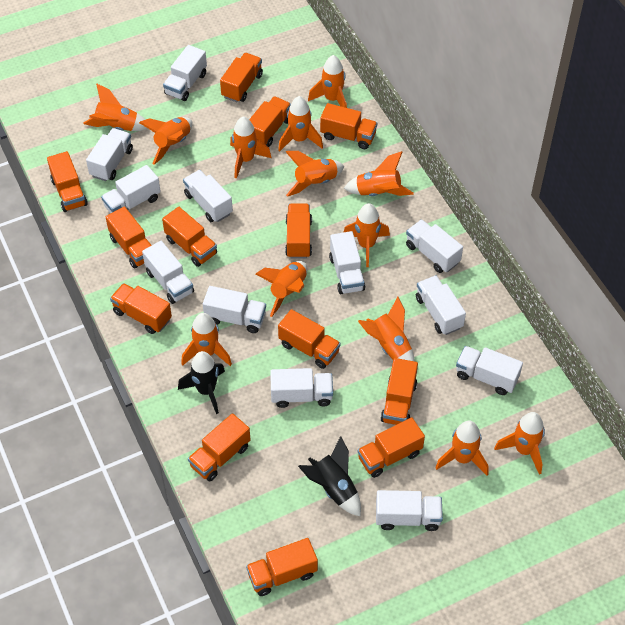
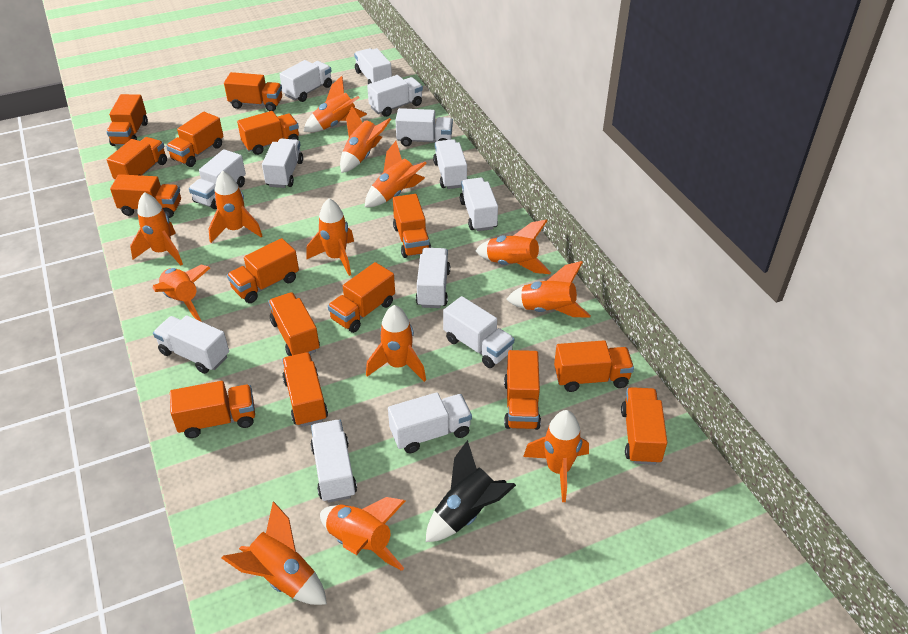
black rocket: [178,351,225,414] [298,436,361,517] = 2 -> [426,440,516,542] = 1
orange truck: [47,151,88,212] [106,207,152,269] [110,283,172,334] [162,207,217,267] [188,413,251,481] [220,53,263,102] [246,538,318,596] [249,96,291,147] [278,309,341,369] [285,204,312,259] [320,103,377,149] [358,417,425,478] [380,358,418,425] = 13 -> [107,94,148,146] [107,137,167,179] [110,174,181,218] [166,112,224,167] [170,381,255,438] [224,72,282,111] [227,238,299,303] [237,111,299,155] [268,292,320,356] [282,352,328,427] [328,262,395,333] [393,194,431,258] [504,350,541,430] [554,340,634,392] [621,387,667,465] = 15
white truck: [86,128,133,181] [101,165,161,213] [142,241,194,304] [163,45,207,101] [183,170,233,222] [203,286,266,333] [270,368,333,408] [329,231,365,294] [376,490,443,531] [406,219,463,273] [416,275,466,335] [456,346,523,395] = 12 -> [153,315,229,374] [189,149,246,209] [262,139,303,188] [280,60,332,102] [310,420,357,503] [354,48,392,84] [367,75,423,117] [388,392,472,453] [395,108,453,147] [416,248,450,308] [433,139,468,189] [443,296,514,368] [460,178,498,231] = 13

